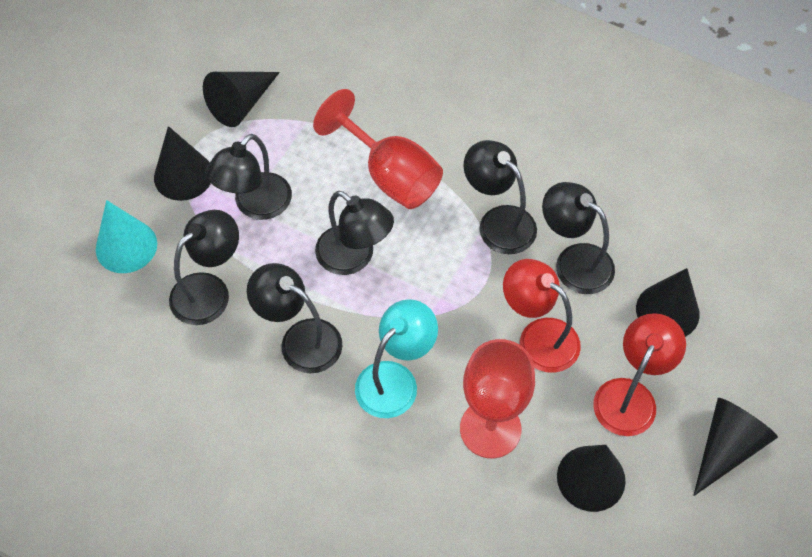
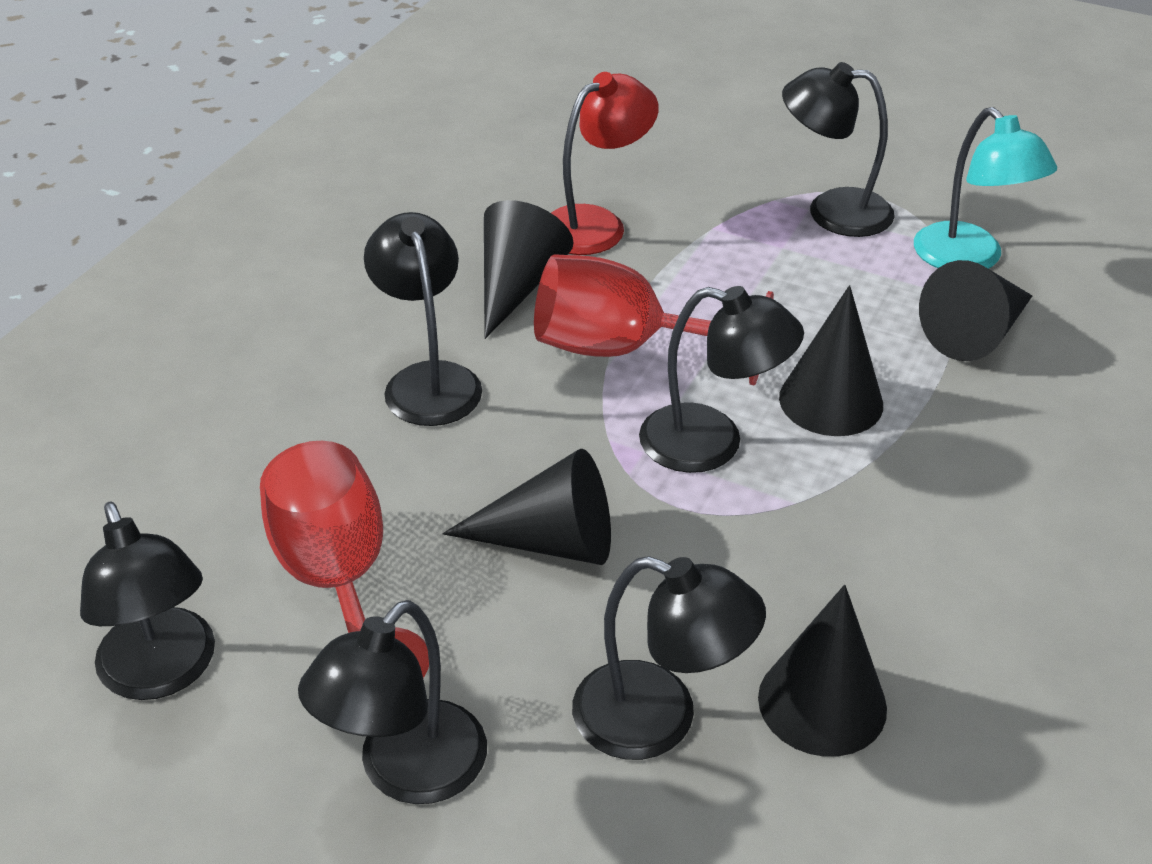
red lamp: [503,259,581,373] [593,313,686,436] = 2 -> [551,72,659,255] = 1
turquoise cone: [96,200,157,273] = 1 -> none = 0

